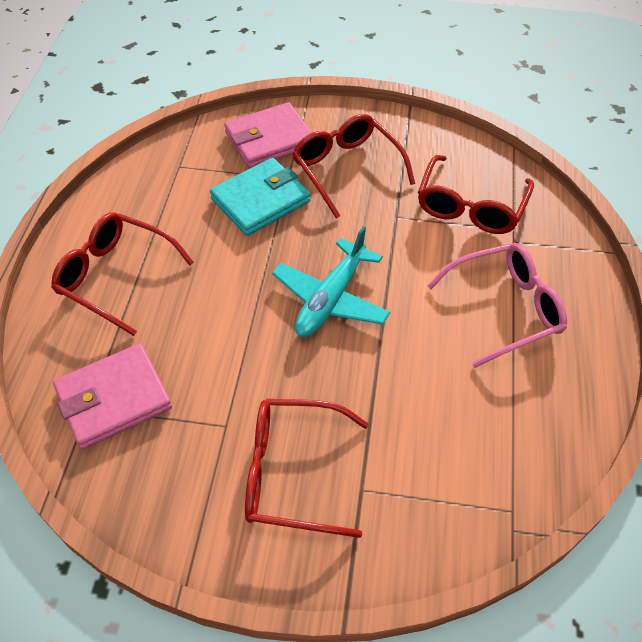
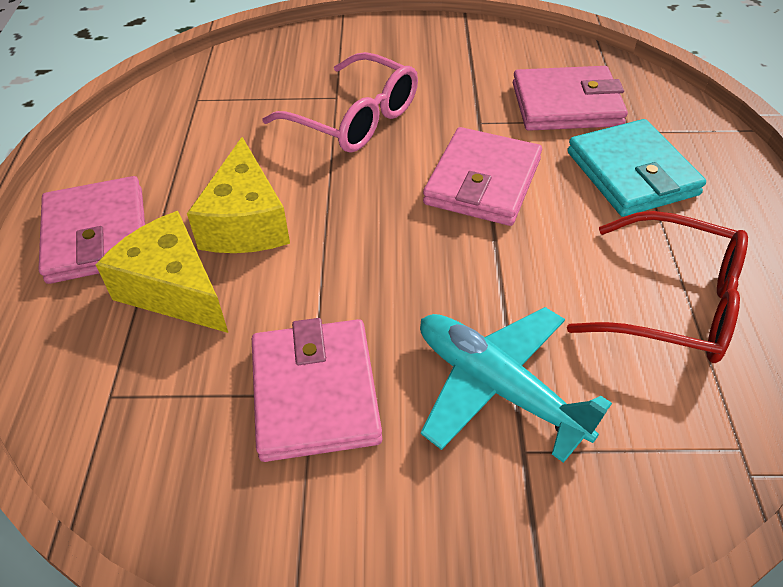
pink wallet: [53,344,172,449] [224,102,312,168] = 2 -> [39,176,145,284] [252,318,382,462] [423,127,542,226] [513,66,628,131] = 4
red glasses: [51,212,194,336] [245,399,369,538] [292,114,415,219] [418,155,534,234] = 4 -> [567,211,748,363] = 1
yellow cheese: none = 0 -> [95,211,228,333] [187,137,290,253] = 2

